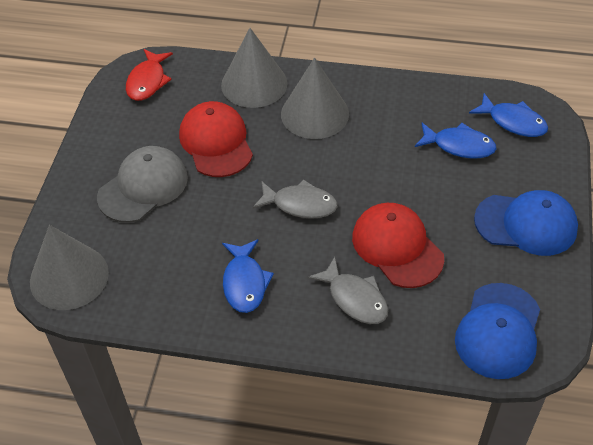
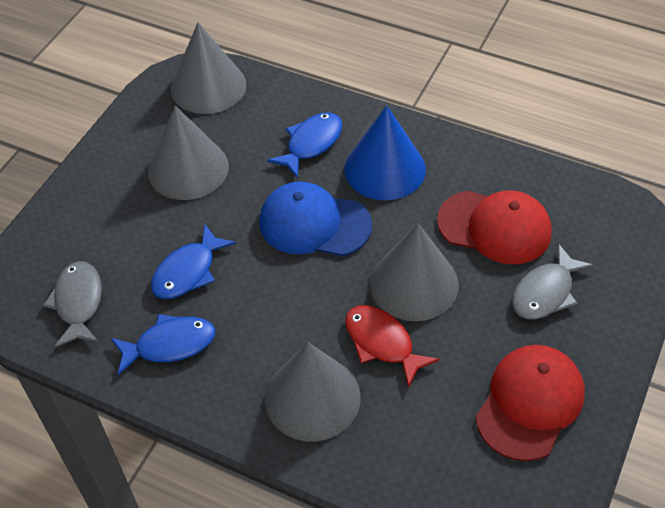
blue cap: [455,283,540,379] [474,190,578,256] = 2 -> [259,181,372,256] = 1
blue cone: none = 0 -> [344,105,426,200] = 1
grey cap: [97,146,188,223] = 1 -> none = 0
grey cone: [30,225,109,310] [221,28,288,108] [281,58,349,139] = 3 -> [148,106,229,200] [171,22,246,114] [265,342,361,441] [370,223,459,321] = 4

